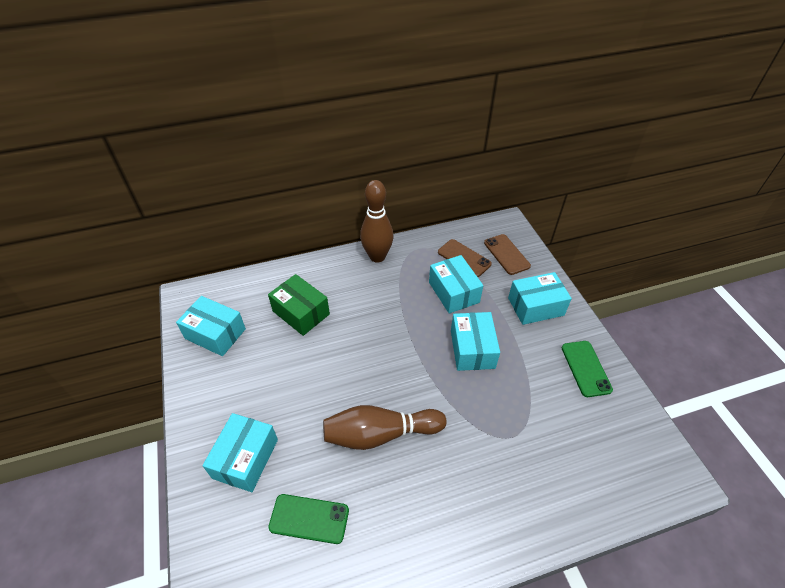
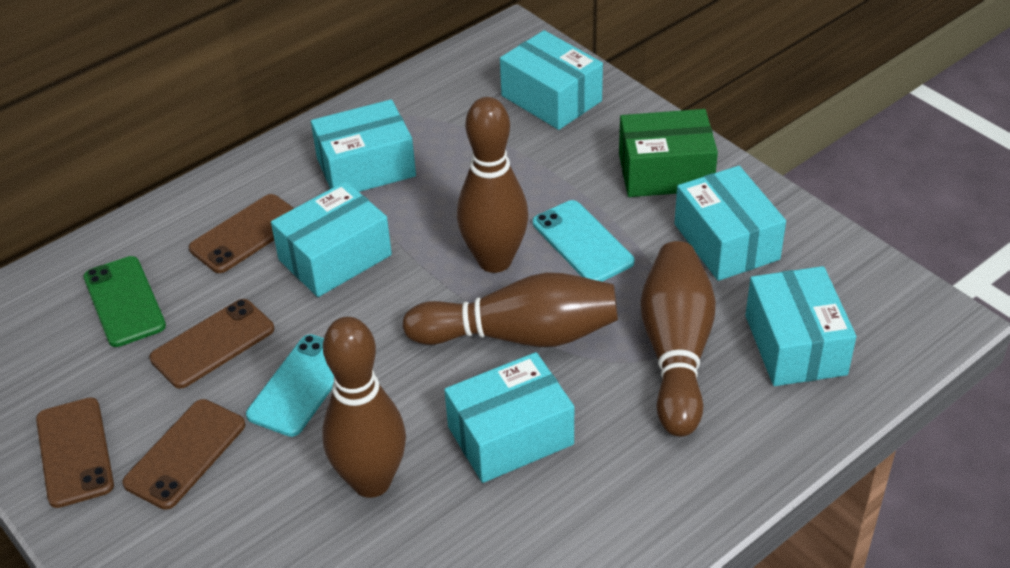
brown bowling pin: [323,405,447,450] [360,180,393,263] = 2 -> [322,317,406,498] [402,272,618,347] [457,97,528,273] [640,241,716,437] = 4
brown phone: [438,239,492,277] [484,234,531,275] = 2 -> [36,397,114,508] [122,399,245,510] [150,299,274,389] [189,194,294,273] = 4
green phone: [268,494,349,544] [562,341,613,397] = 2 -> [83,256,166,347] = 1
turquoise box: [176,296,246,356] [202,413,278,492] [429,255,483,314] [451,312,500,371] [508,272,572,325] = 5 -> [271,181,392,297] [311,99,416,192] [444,352,574,483] [500,30,603,130] [674,166,786,281] [745,266,856,386] = 6
turquoise phone: none = 0 -> [246,334,334,437] [533,200,634,281] = 2

